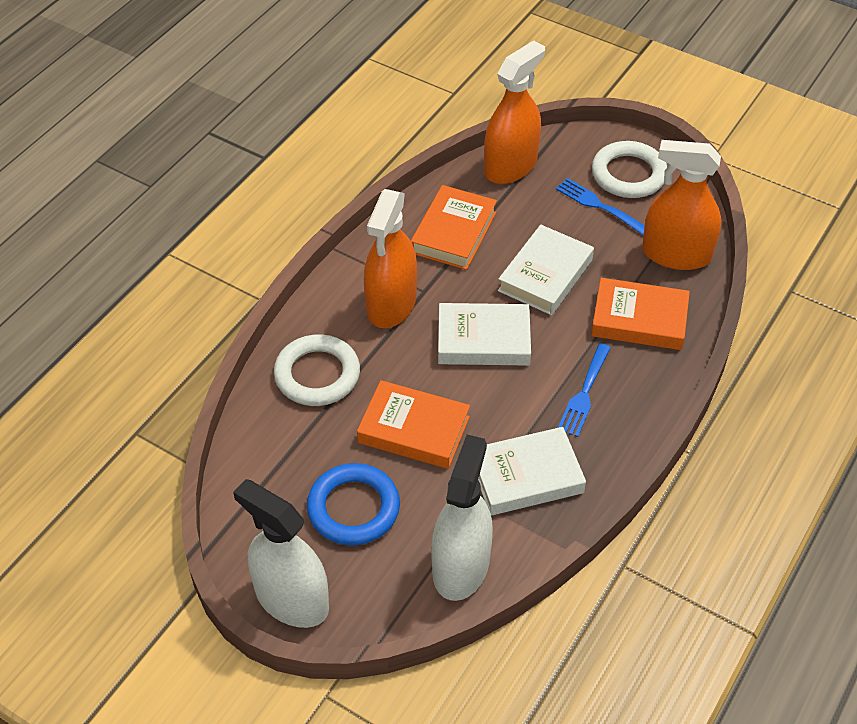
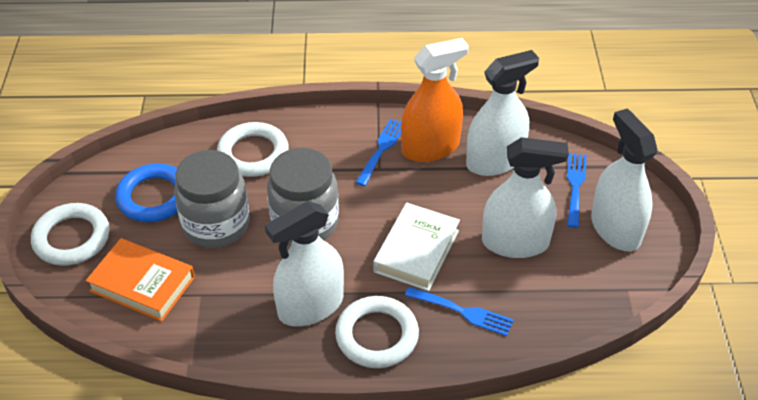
blue fork: [556,178,645,235] [558,343,611,437] = 2 -> [355,119,401,186] [405,287,514,336] [567,153,587,228] = 3
grey jar: none = 0 -> [174,150,250,248] [267,148,339,244] = 2
orange book: [357,380,470,469] [411,185,497,270] [591,278,690,350] = 3 -> [86,238,195,322] = 1
orange spray bottle: [364,189,417,328] [484,40,545,184] [642,140,721,270] = 3 -> [401,38,469,162] = 1
white book: [438,303,531,366] [478,427,586,516] [498,225,594,315] = 3 -> [373,203,460,291] = 1
white ring: [274,334,360,406] [592,141,667,198] = 2 -> [31,203,109,266] [217,122,289,177] [335,296,419,368] = 3
white spray bottle: [233,479,329,628] [431,434,493,601] = 2 -> [265,201,344,326] [466,50,539,176] [482,137,569,258] [591,108,658,252] = 4

